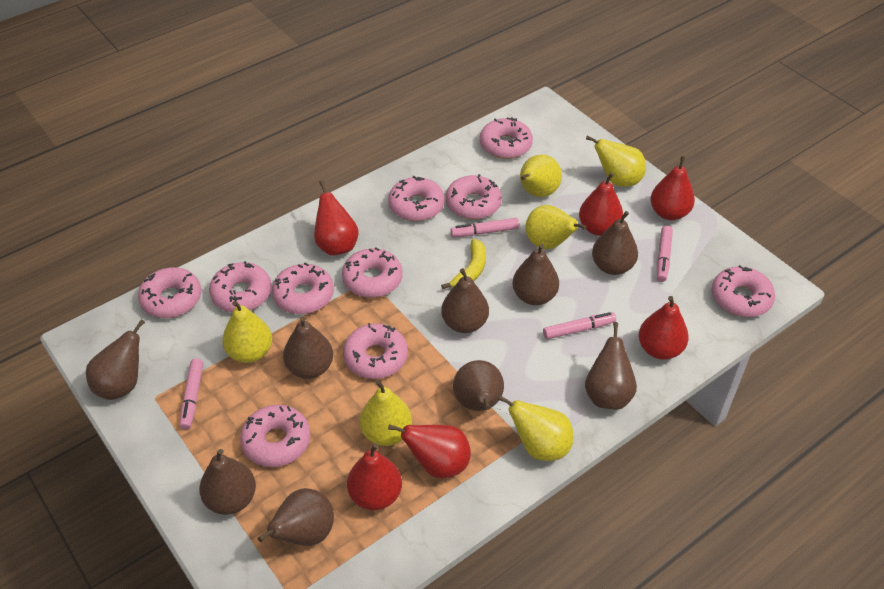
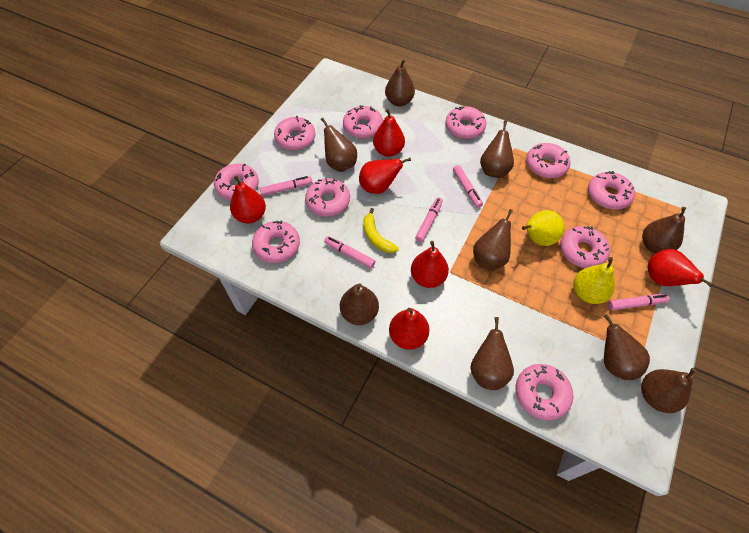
pink marker: [179,358,203,430] [450,218,519,237] [543,312,616,339] [657,226,673,282] = 4 -> [260,176,312,196] [324,236,375,268] [415,197,443,242] [453,165,483,208] [608,294,670,311] = 5
yellow pear: [222,301,272,363] [360,380,412,446] [498,395,574,461] [520,155,562,197] [525,205,587,249] [586,135,646,187] = 6 -> [522,210,565,246] [573,257,615,304] = 2

